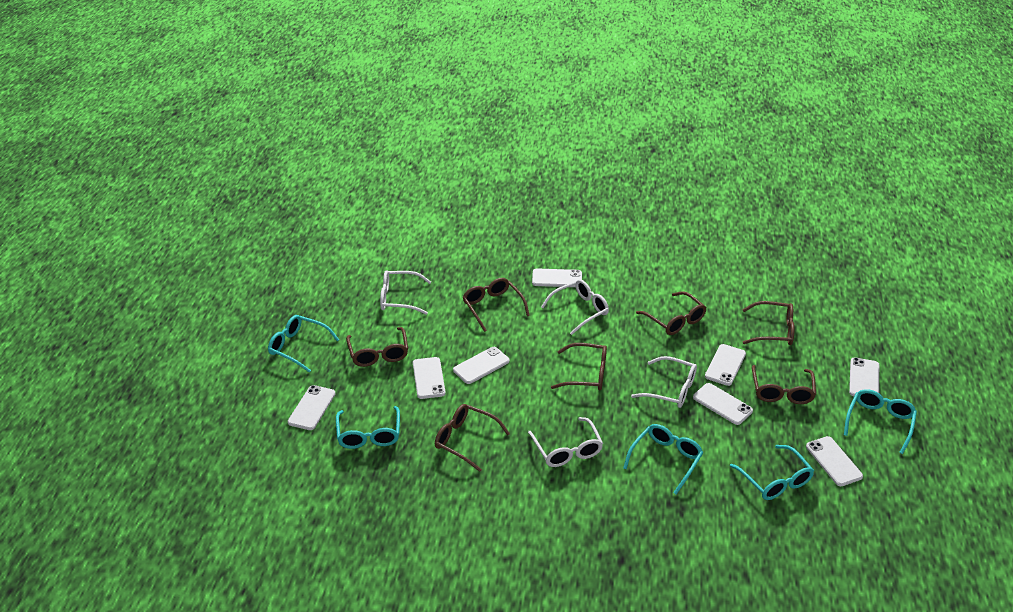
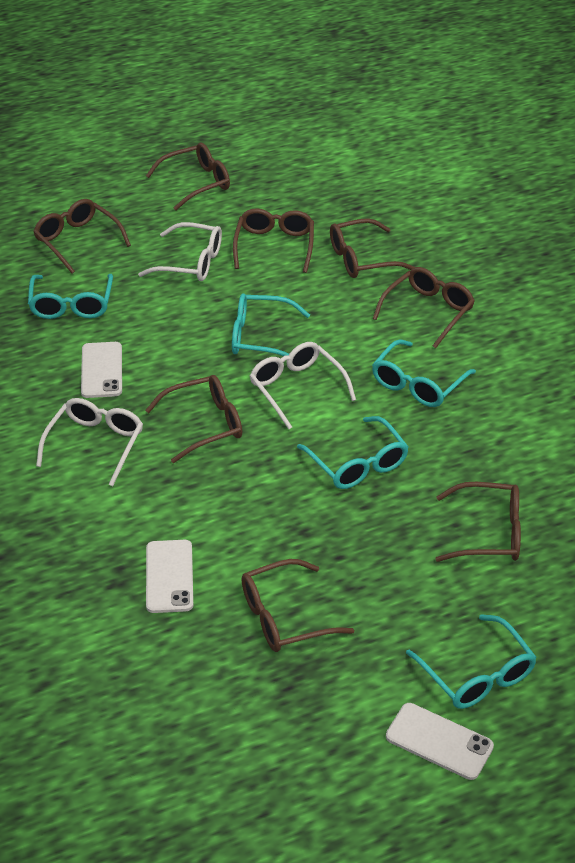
brown glasses: [346,327,408,367] [435,404,510,472] [462,278,530,332] [551,343,607,390] [636,291,707,335] [742,301,795,345] [752,365,816,404] = 7 -> [33,199,131,274] [145,375,242,463] [146,143,230,210] [233,208,314,273] [242,559,354,652] [330,218,415,278] [373,267,475,348] [436,482,521,562] = 8
white glasses: [380,270,431,315] [528,417,603,467] [541,279,609,335] [631,356,697,408] = 4 -> [36,398,143,486] [138,222,222,281] [250,342,356,429] = 3
white phone: [288,385,336,430] [413,357,446,399] [453,347,510,384] [532,268,582,287] [693,383,753,425] [705,344,746,386] [806,436,863,486] [849,358,879,396] = 8 -> [81,342,122,398] [146,540,193,613] [386,703,494,780] = 3

